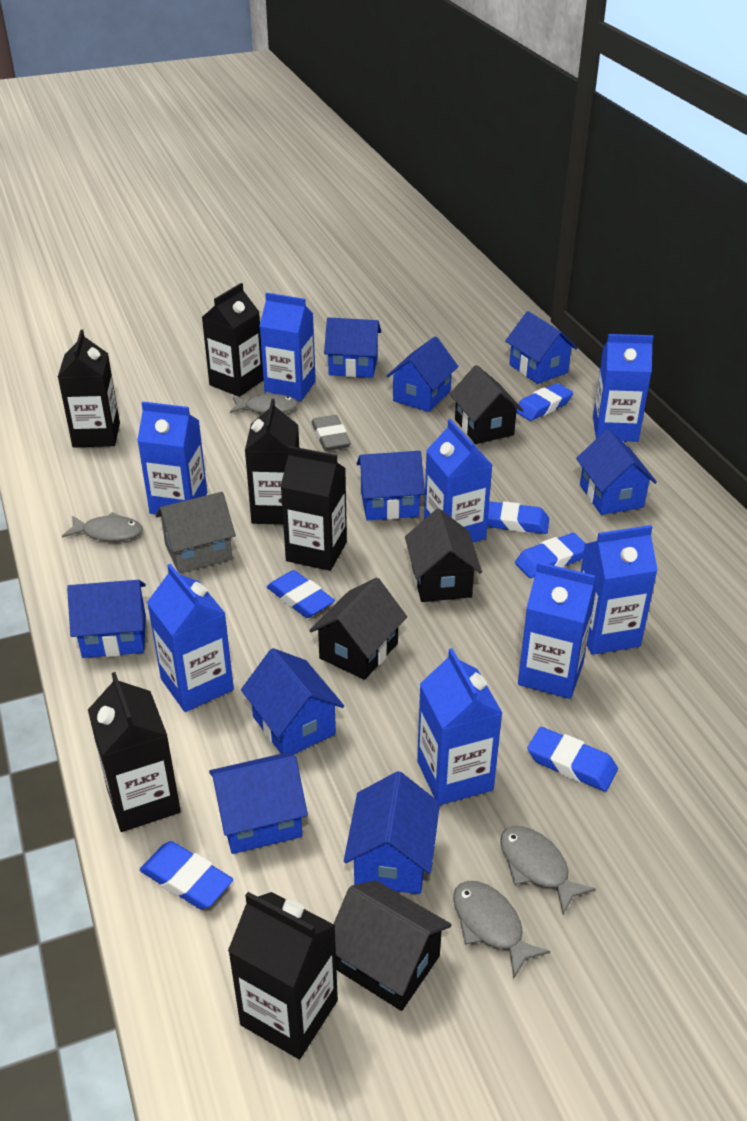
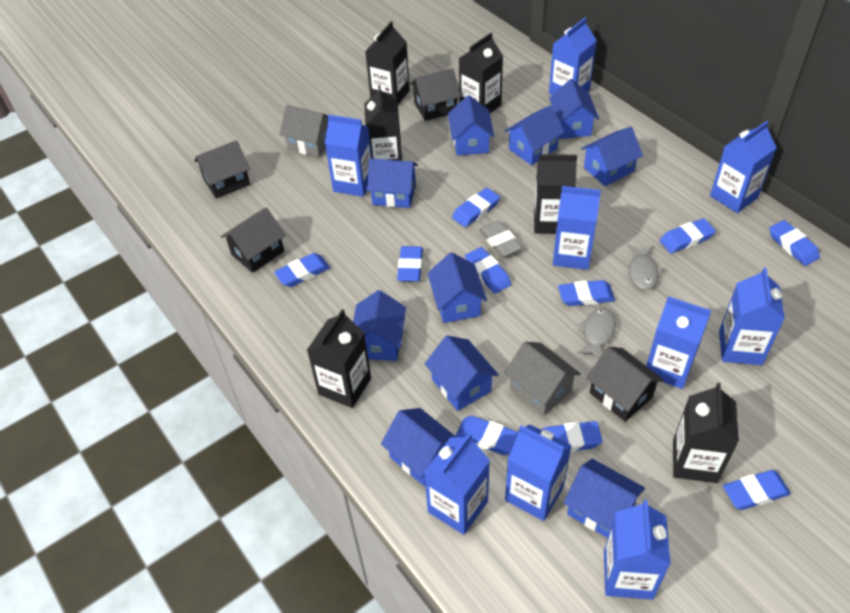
blue carton: [137,402,207,514] [147,564,234,712] [260,293,316,401] [417,648,502,805] [424,419,492,542] [518,562,597,699] [581,525,658,655] [593,334,654,442] = 8 -> [325,115,372,197] [424,433,490,535] [505,424,572,521] [549,18,597,95] [553,186,601,270] [604,500,670,600] [646,296,711,389] [710,121,777,213] [719,267,785,365] = 9
blue eraser: [140,841,233,909] [267,570,335,618] [487,501,549,534] [515,533,586,578] [516,383,573,421] [527,727,618,792] = 6 -> [274,253,330,287] [397,246,423,282] [452,188,500,227] [455,416,519,455] [465,247,511,294] [541,421,603,452] [558,280,615,306] [660,218,716,253] [723,470,791,510] [769,220,820,266] = 10
blue house: [67,580,146,658] [209,752,308,854] [241,648,344,755] [324,317,381,378] [344,771,440,894] [357,451,425,521] [387,336,459,412] [505,311,577,384] [576,429,657,515] = 9 -> [353,290,406,361] [367,158,418,208] [381,408,456,486] [425,335,499,411] [427,252,487,323] [448,95,494,156] [505,105,565,165] [549,79,599,139] [564,459,645,538] [581,127,643,186] = 10
grey fish: [62,512,143,541] [230,392,298,413] [453,881,550,978] [500,826,596,914] = 4 -> [577,308,616,358] [628,245,664,290] = 2
grey house: [156,492,236,574] = 1 -> [280,105,328,157] [504,342,581,416] = 2

